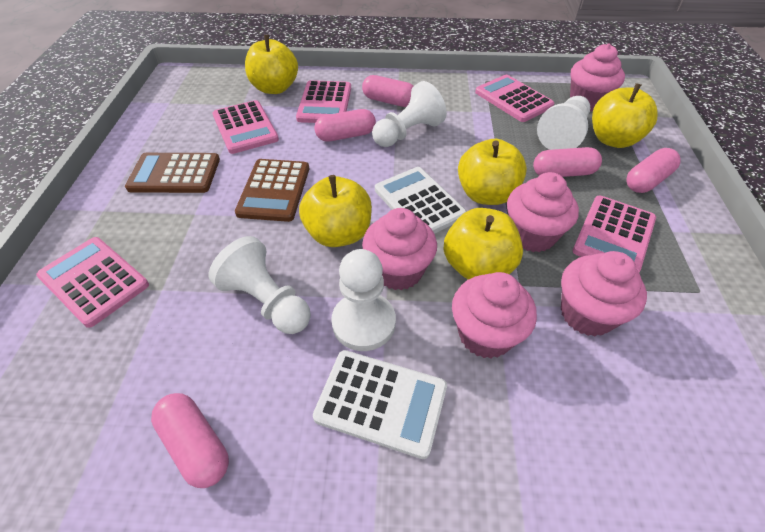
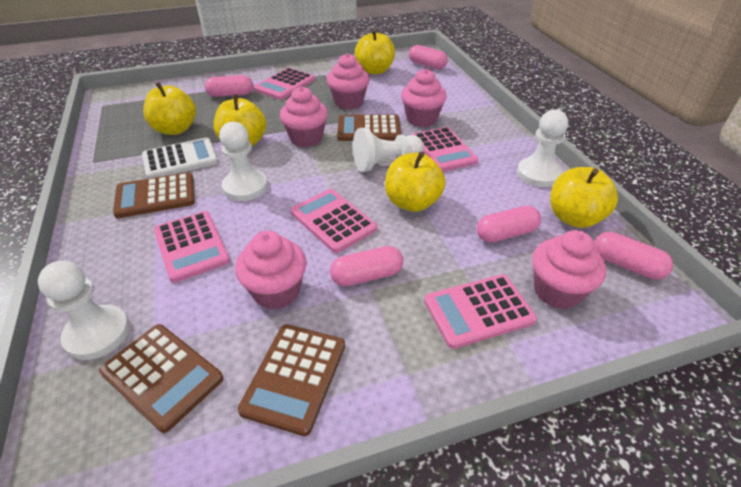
brown calculator: [125,153,220,193] [235,159,309,222] = 2 -> [99,324,224,433] [113,172,195,218] [238,324,345,436] [337,114,401,141] = 4
white calculator: [313,350,447,459] [375,167,467,234] = 2 -> [142,137,218,179] = 1

